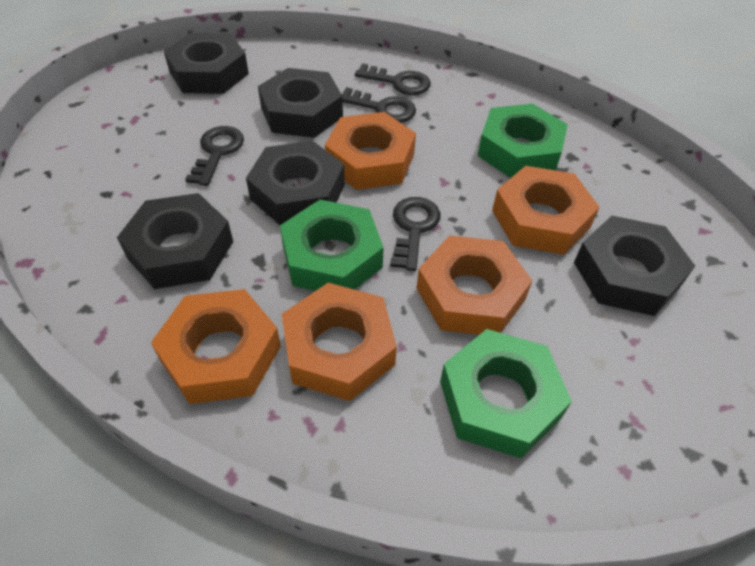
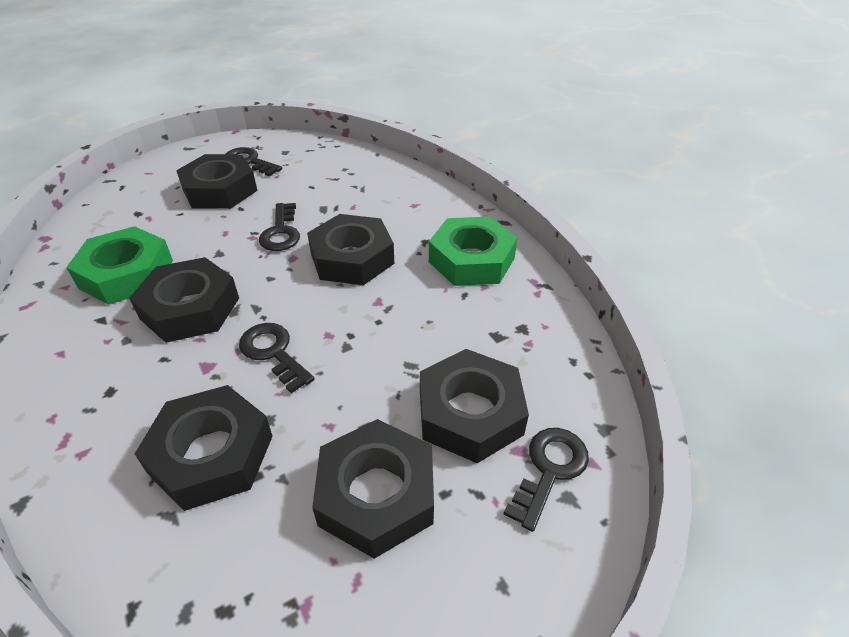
black nut: [117,193,233,289] [164,33,249,94] [246,141,345,225] [258,68,343,138] [574,216,695,316] = 5 -> [129,257,239,343] [135,385,273,511] [176,154,258,209] [307,214,394,285] [312,419,434,559] [420,349,529,463] = 6
green nut: [280,199,384,291] [440,329,572,458] [477,103,568,178] = 3 -> [66,226,173,305] [429,217,518,286] = 2
orange nut: [151,289,281,404] [282,283,397,401] [325,112,416,190] [416,235,533,335] [492,166,600,255] = 5 -> none = 0

